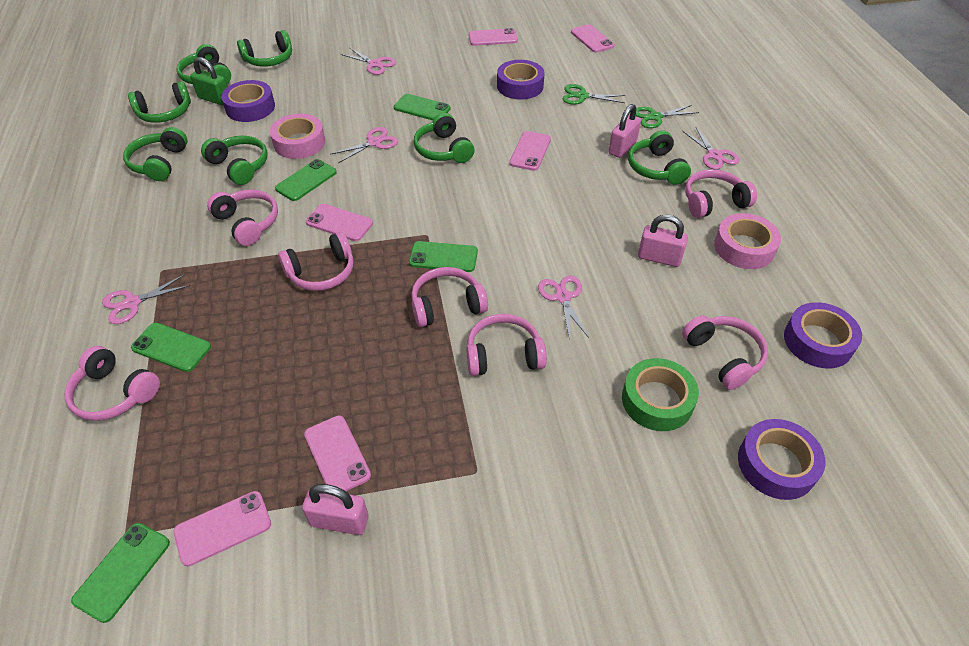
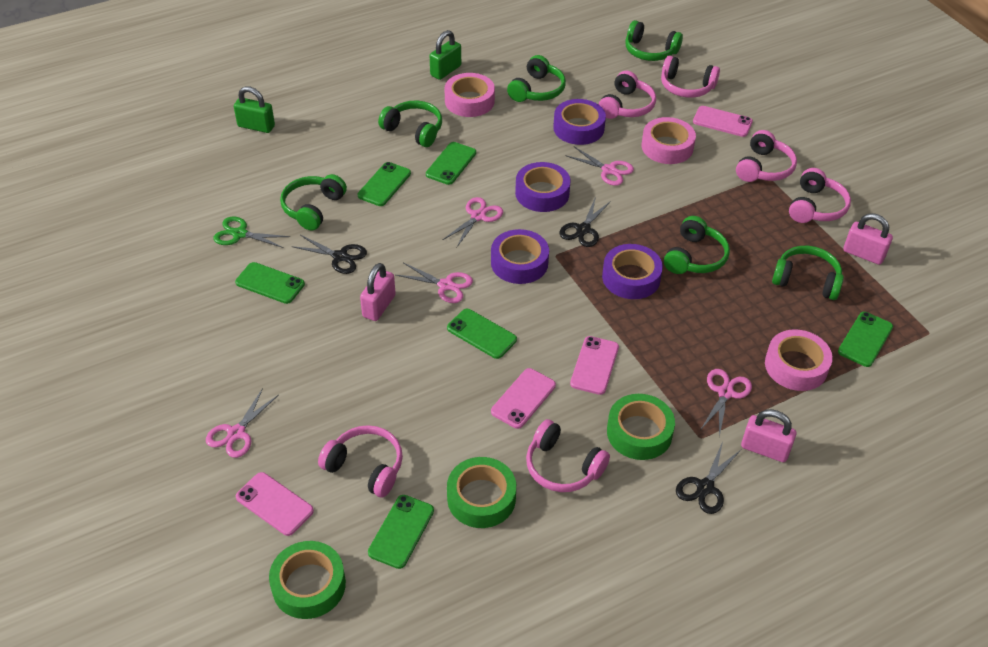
black scissors: none = 0 -> [291,235,367,274] [559,197,611,247] [676,442,741,514] = 3
green headphones: [123,127,187,181] [128,81,191,123] [176,44,231,84] [201,136,268,185] [237,30,292,67] [414,113,474,163] [628,130,691,185] = 7 -> [280,174,347,230] [378,100,442,147] [507,55,566,102] [625,20,683,61] [664,216,730,274] [772,246,844,300] = 6
green padlock: [190,57,227,105] = 1 -> [234,86,275,133] [430,30,461,80] = 2
green phone: [71,523,170,623] [131,323,211,372] [275,159,337,201] [394,94,451,120] [409,241,478,272] = 5 -> [235,262,305,304] [358,162,411,206] [368,495,434,569] [426,142,476,185] [447,309,517,359] [838,312,893,367] = 6
green scissors: [563,84,625,105] [636,105,699,128] = 2 -> [213,217,290,248] = 1
green tape: [622,358,699,431] = 1 -> [269,541,346,619] [447,457,516,528] [607,394,675,460] = 3
pink headphones: [64,346,160,421] [207,190,278,246] [278,232,354,291] [411,267,488,327] [466,314,547,376] [682,316,768,390] [685,169,757,218] = 7 -> [318,425,403,497] [526,419,610,492] [598,71,656,119] [661,55,720,98] [736,130,797,182] [789,168,851,223] = 6
pink phone: [173,491,271,567] [304,416,371,491] [306,204,373,241] [469,28,518,46] [509,131,551,171] [571,24,614,53] = 6 -> [236,472,314,536] [491,368,556,429] [570,336,619,395] [693,106,753,137] = 4
pink tape: [270,114,325,159] [714,213,781,269] = 2 -> [444,73,495,117] [642,117,696,164] [765,329,833,391] = 3

